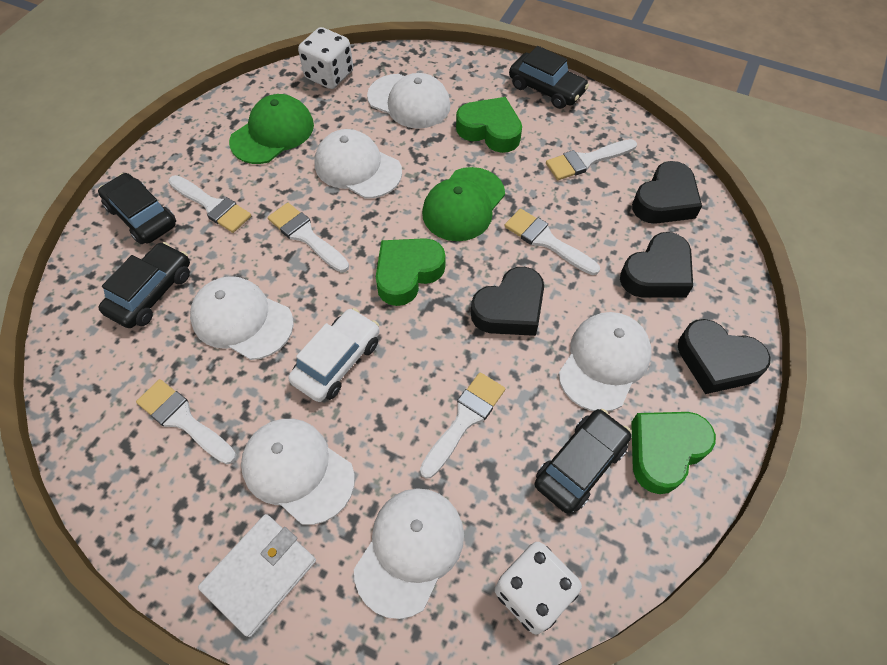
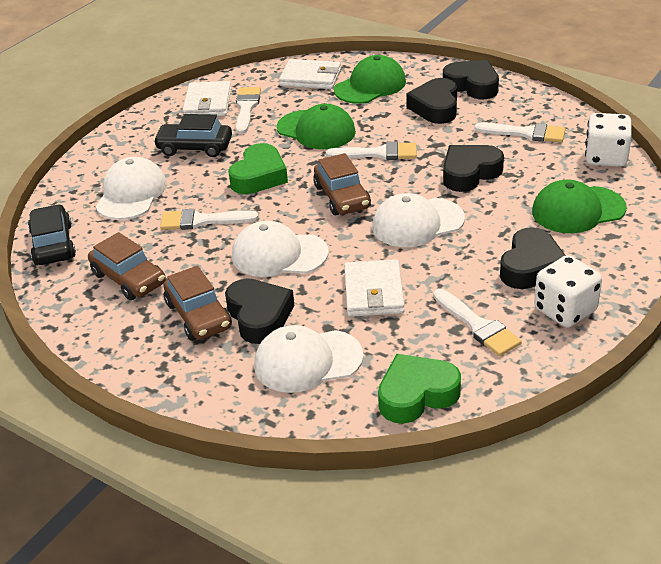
black car: [98,173,176,244] [98,242,190,328] [509,46,589,109] [535,409,631,513] = 4 -> [28,204,76,265] [153,114,232,157] = 2
black heart: [471,267,544,336] [620,232,693,298] [632,161,702,224] [678,319,771,394] = 4 -> [225,278,294,344] [406,78,457,124] [443,60,499,99] [443,145,504,192] [500,227,566,289] = 5
brown car: none = 0 -> [88,232,166,300] [164,266,232,340] [313,153,371,215] = 3
green cap: [229,94,314,164] [422,167,505,241] = 2 -> [277,104,356,149] [334,55,406,104] [532,180,627,233] = 3
green heart: [376,238,445,306] [456,97,522,153] [631,412,716,494] = 3 -> [228,143,288,194] [378,354,461,424] = 2
white brush: [136,379,237,464] [168,175,251,233] [268,203,349,272] [420,372,505,478] [504,209,600,275] [546,139,637,180] = 6 -> [160,209,259,230] [236,87,261,134] [326,142,417,160] [434,289,522,356] [474,123,565,143] = 5
white cap: [190,276,294,360] [241,419,355,525] [315,129,402,199] [354,488,464,619] [367,73,451,129] [558,312,652,411] = 6 -> [96,157,167,220] [232,221,328,277] [254,325,364,393] [372,193,465,247] = 4
white car: [288,308,380,402] = 1 -> none = 0
white wallet: [198,514,316,637] = 1 -> [182,81,231,116] [279,59,341,89] [344,259,405,317] = 3

